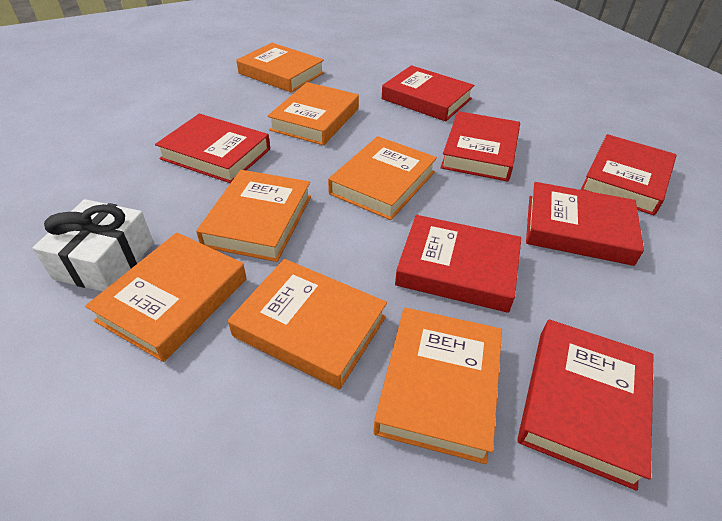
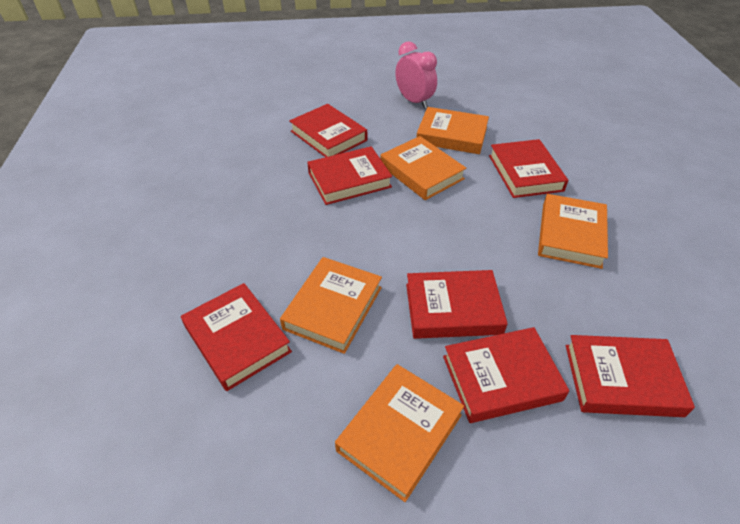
orange book: [85,233,247,362] [196,170,311,262] [228,259,387,389] [236,43,324,93] [267,82,359,145] [328,136,437,220] [373,308,502,464] = 7 -> [280,257,382,354] [335,364,464,502] [381,136,466,200] [416,107,489,154] [538,194,608,269] = 5
pink clock: none = 0 -> [395,41,437,109] = 1
white gift: [33,199,154,292] = 1 -> none = 0

